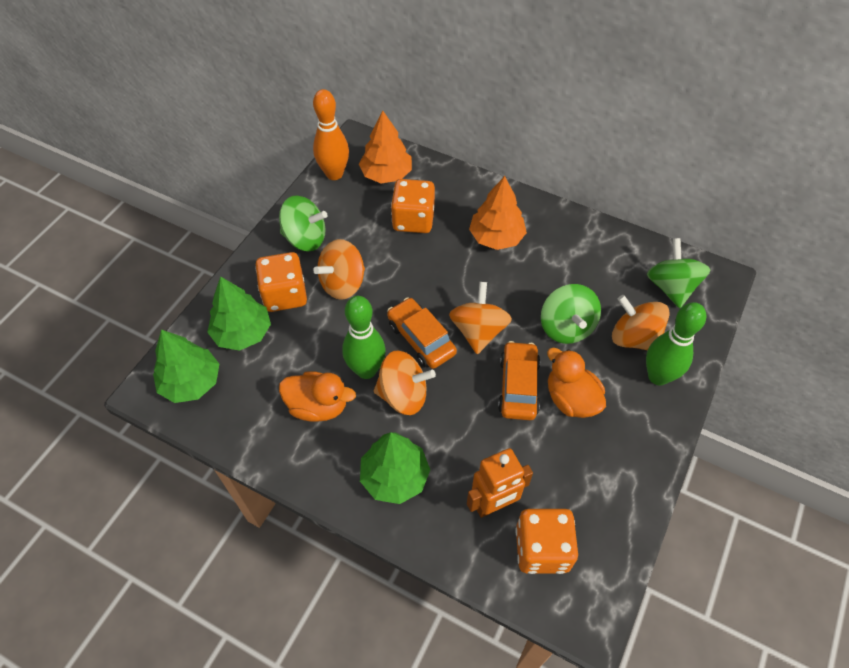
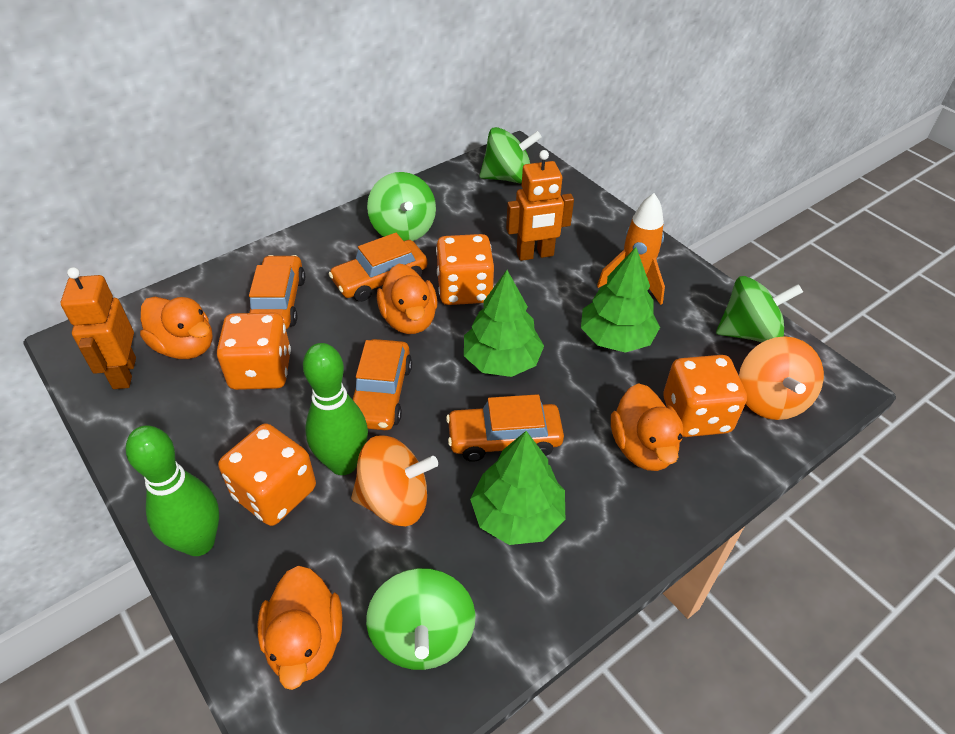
green spinning top: [279,196,327,251] [541,284,601,344] [647,238,710,308] = 3 -> [366,568,476,670] [367,172,436,241] [480,127,542,184] [716,276,803,342] = 4
orange bowling pin: [313,89,349,180] = 1 -> none = 0
orange car: [387,297,457,369] [498,341,540,420] = 2 -> [247,255,305,329] [329,233,428,302] [352,339,412,430] [446,394,564,462] = 4
orange dice: [255,252,307,312] [391,179,435,233] [515,509,578,574] = 3 -> [217,313,291,390] [218,423,316,526] [436,234,494,305] [663,355,747,437] = 4
orange duck: [279,371,356,422] [547,347,606,418] = 2 -> [140,297,212,359] [258,566,342,690] [377,264,437,334] [611,383,683,471] = 4
orange robot: [467,448,533,518] = 1 -> [61,267,136,389] [506,150,574,261] = 2
orange rocket: none = 0 -> [597,193,665,305] = 1
orange spinning top: [313,239,365,300] [374,350,436,415] [449,282,512,354] [612,295,669,350] = 4 -> [351,435,438,526] [739,336,824,420] = 2
orange tree: [359,111,412,183] [469,176,527,250] = 2 -> none = 0

